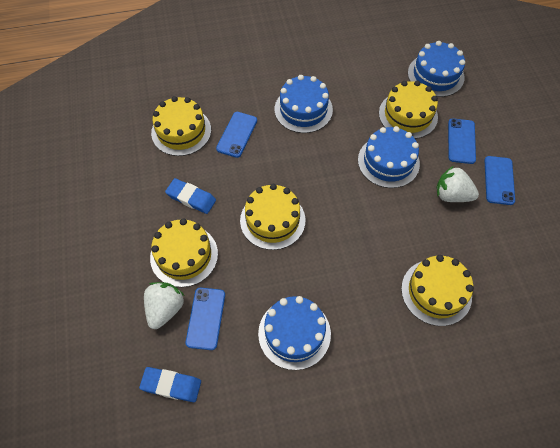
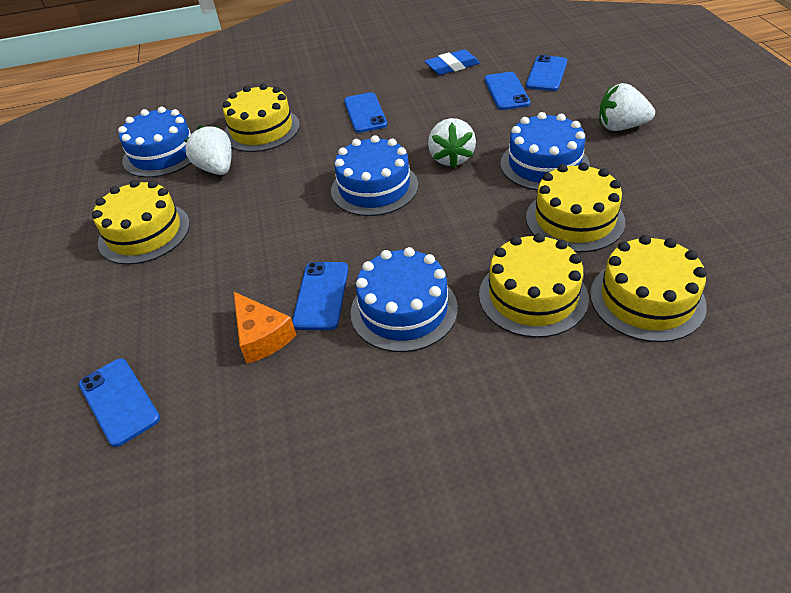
blue eraser: [139,367,201,402] [165,178,216,214] = 2 -> [424,49,480,75] = 1
blue phone: [186,288,225,350] [216,112,257,158] [448,118,476,164] [484,156,515,205] = 4 -> [79,358,160,447] [292,262,348,330] [344,92,387,133] [484,72,530,110] [526,55,567,91] = 5
orange cheese: none = 0 -> [233,291,296,364] = 1
white strawberry: [144,282,184,329] [437,166,479,202] = 2 -> [184,125,231,175] [428,118,476,168] [599,83,655,131] = 3

